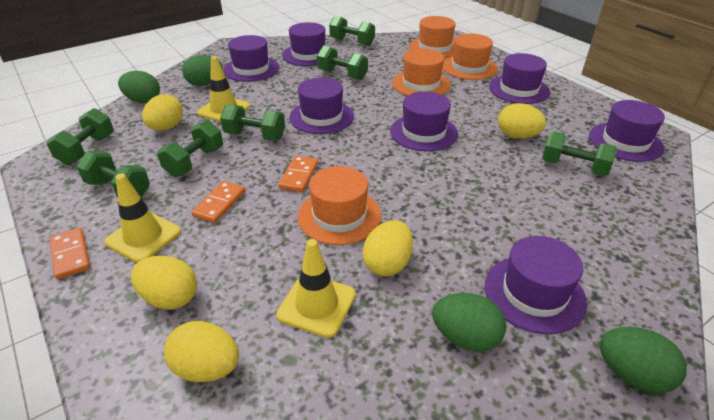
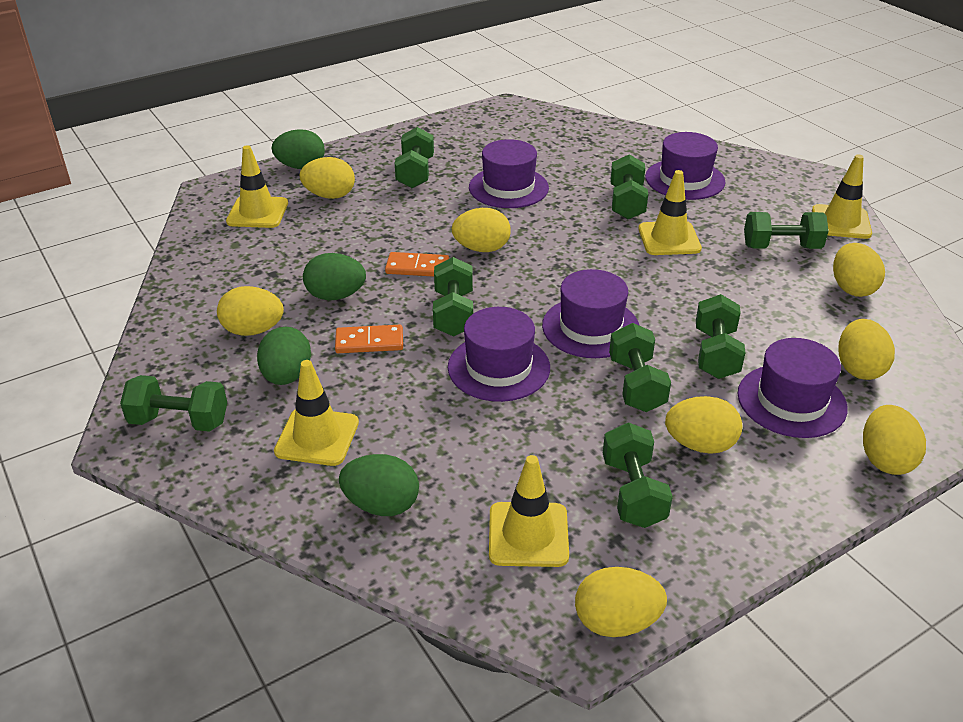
green dumbbell: [46,108,114,165] [77,151,150,198] [157,120,223,177] [220,104,285,140] [317,46,368,80] [329,16,375,46] [542,131,617,176] = 7 -> [120,375,227,432] [395,127,434,188] [433,257,473,337] [603,423,673,528] [609,323,671,412] [610,154,648,219] [696,294,746,379] [744,212,828,249] = 8
orange domino: [50,228,90,280] [191,181,245,223] [278,155,318,192] = 3 -> [335,325,403,353] [385,252,449,277] = 2
orange hat: [298,166,381,245] [392,48,451,96] [409,16,456,58] [442,34,498,80] = 4 -> none = 0
purple hat: [223,35,279,82] [282,22,329,66] [289,78,354,134] [390,92,458,151] [485,236,587,334] [489,53,550,104] [589,100,665,162] = 7 -> [448,307,550,402] [469,139,549,208] [542,269,640,358] [645,132,726,200] [738,338,848,438] = 5
yellow egg: [131,256,197,310] [142,94,183,131] [164,321,239,382] [363,220,413,276] [498,103,546,139] = 5 -> [217,286,284,336] [300,157,355,199] [452,208,511,252] [575,567,667,637] [665,396,742,454] [833,243,885,297] [838,319,895,380] [863,405,926,475] = 8
yellow traffic cone: [104,174,181,263] [197,56,250,122] [276,239,356,338] = 3 -> [226,145,288,228] [274,360,359,466] [489,455,569,567] [638,170,702,255] [812,154,872,239] = 5

